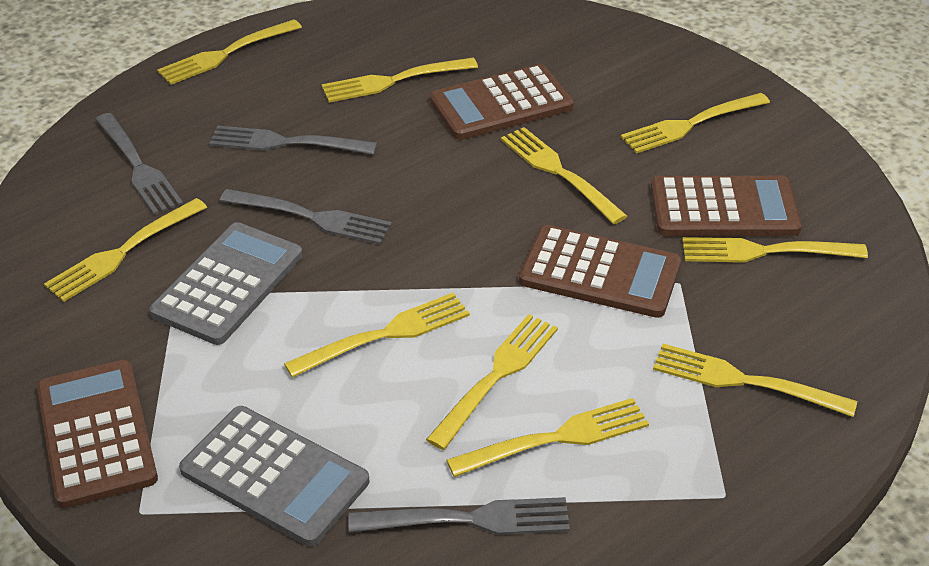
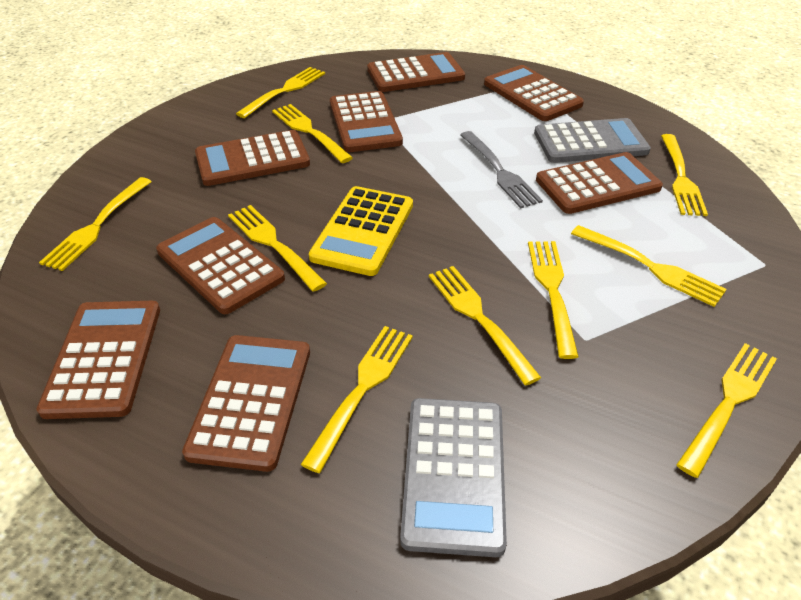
brown calculator: [37,360,158,508] [430,64,574,140] [519,225,681,318] [651,176,802,236] = 4 -> [37,301,160,419] [156,217,285,314] [182,335,310,472] [195,130,310,186] [330,91,403,152] [367,52,465,92] [484,65,584,121] [536,152,663,214] = 8
grey fork: [95,113,183,215] [209,125,377,155] [220,189,392,244] [348,497,570,535] = 4 -> [460,131,543,209] = 1
yellow calculator: none = 0 -> [309,186,413,276] = 1

